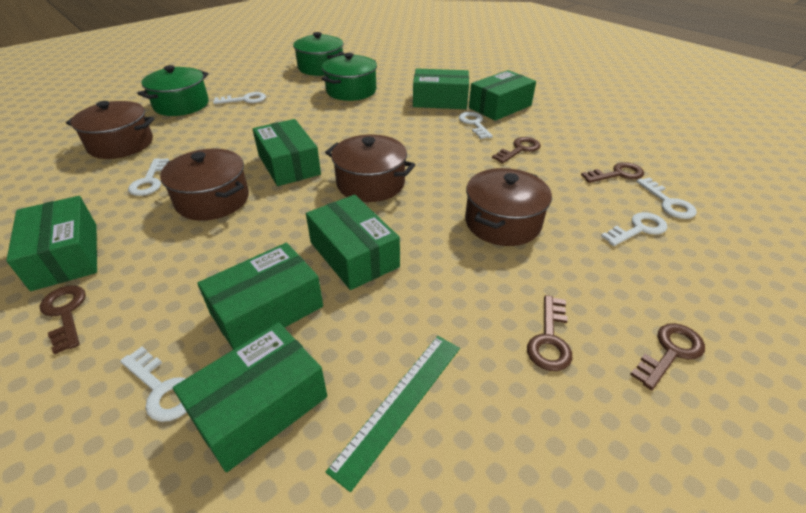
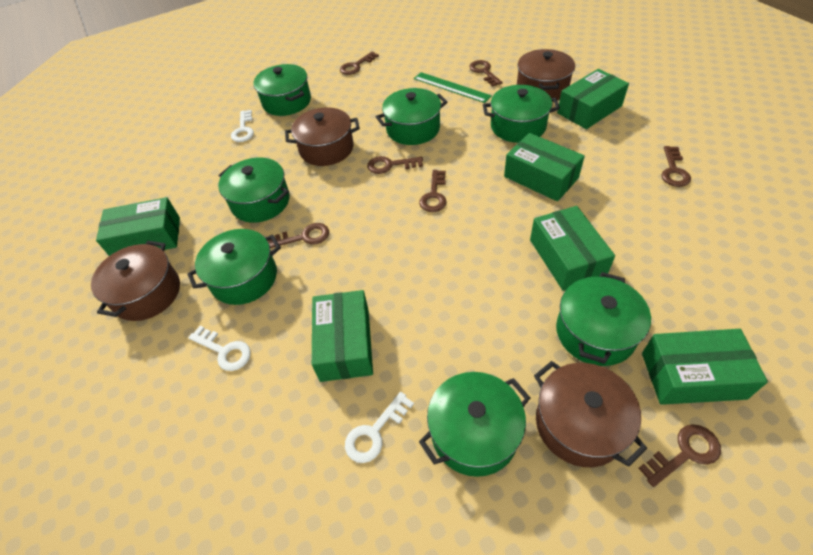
brown key: [40,285,86,355] [492,137,541,163] [527,295,572,371] [581,162,644,183] [630,323,705,390] = 5 -> [268,223,329,248] [340,52,379,75] [367,156,423,174] [419,170,446,212] [469,60,503,87] [639,424,721,487] [661,146,691,187] = 7
green box: [6,196,97,291] [173,322,327,472] [197,243,323,350] [253,119,321,186] [306,195,400,290] [413,69,469,109] [469,70,536,121] = 7 -> [96,197,180,256] [312,290,373,382] [504,133,585,201] [530,206,615,291] [557,69,629,129] [642,329,768,405] = 6
green pot: [137,65,209,116] [293,32,344,76] [322,53,377,101] = 3 -> [187,229,281,305] [218,158,290,223] [253,64,311,116] [376,88,448,145] [419,372,530,477] [483,85,560,143] [556,272,651,366] = 7
white key: [120,347,187,422] [128,158,169,196] [213,92,266,104] [459,112,493,139] [601,212,668,246] [636,177,697,219] = 6 -> [188,326,251,371] [231,110,254,142] [345,392,414,463] = 3

